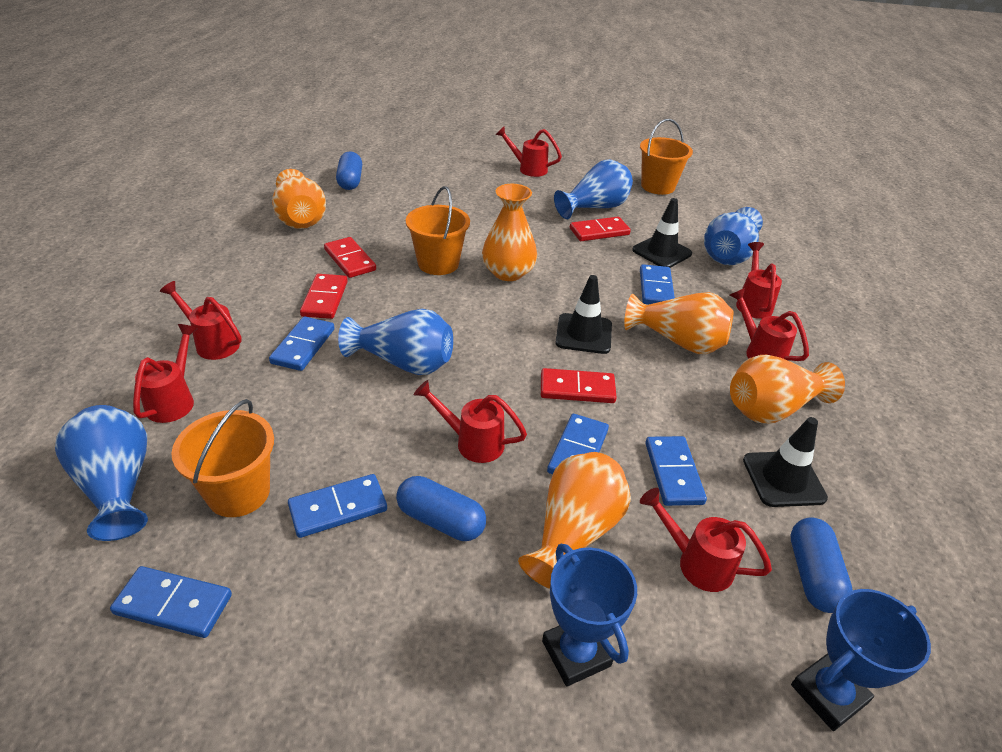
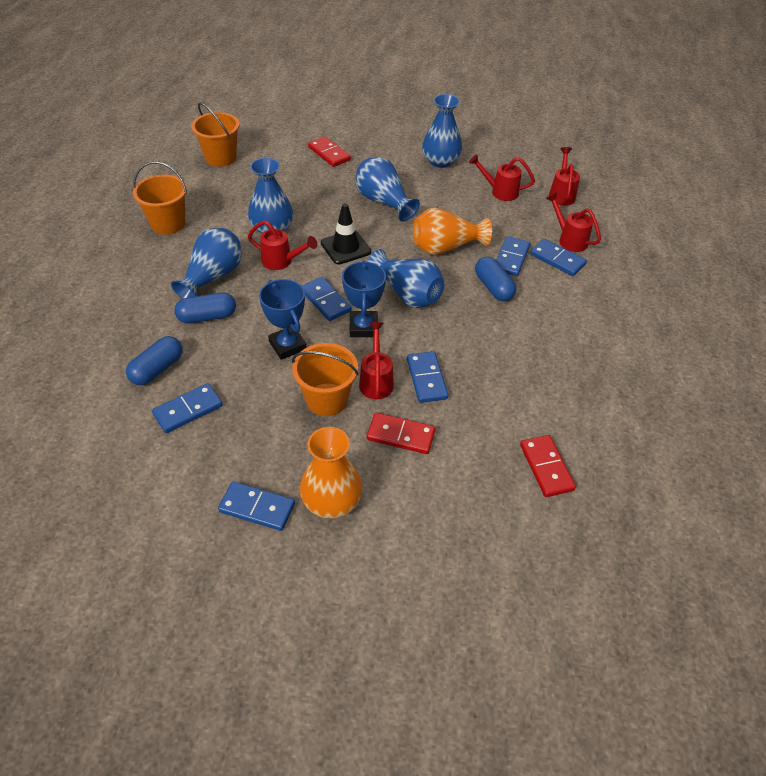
black traffic cone: [555,275,612,354] [632,198,692,268] [743,417,828,507] = 3 -> [321,203,371,264] = 1
blue vase: [55,405,148,541] [338,309,453,375] [554,159,633,219] [704,207,763,265] = 4 -> [171,228,242,299] [248,158,293,233] [356,157,420,222] [367,249,444,308] [422,94,462,168] = 5
orange vase: [272,169,326,229] [482,184,537,281] [518,452,631,589] [624,292,734,354] [730,355,845,424] = 5 -> [300,427,363,518] [413,208,492,255] = 2
red domino: [300,274,348,319] [324,237,376,278] [541,368,617,403] [570,217,631,241] = 4 -> [308,136,351,167] [367,413,435,454] [520,435,576,497] = 3
red watering can: [133,324,198,423] [160,281,242,360] [414,380,527,463] [496,127,562,177] [640,488,772,592] [730,288,809,361] [736,242,782,319] = 7 -> [248,220,317,270] [359,322,394,399] [469,154,535,201] [546,193,601,252] [549,147,580,206] = 5

